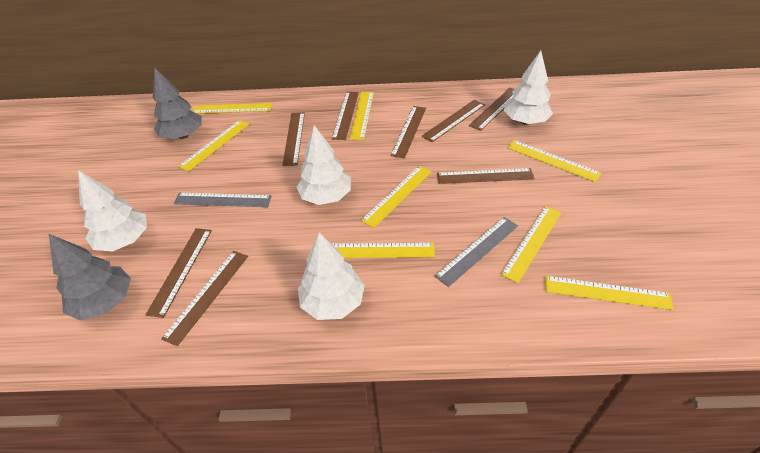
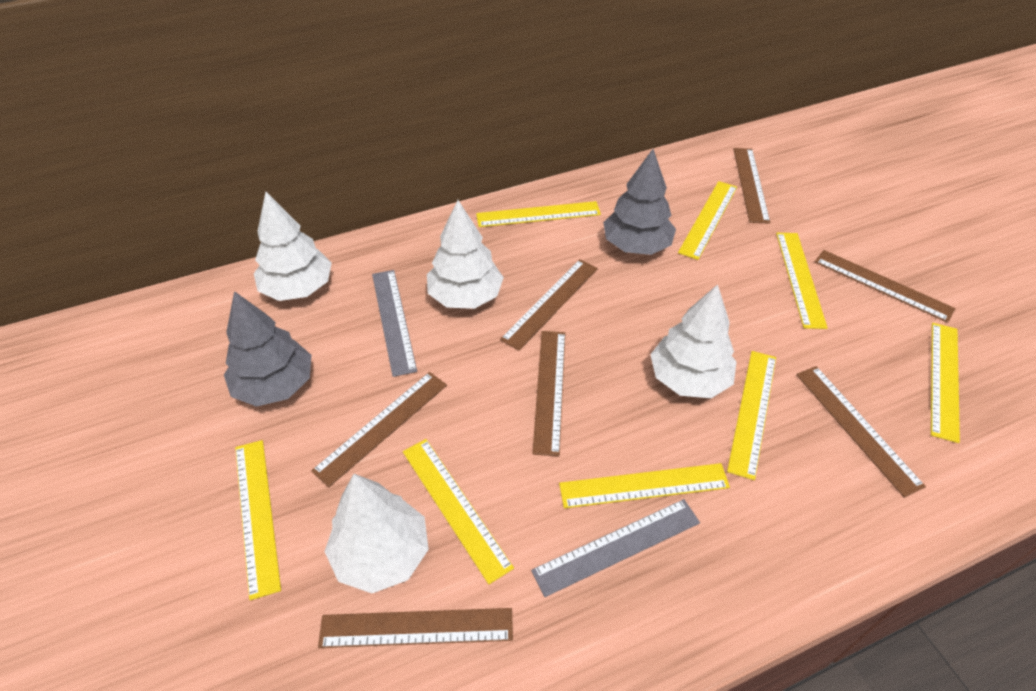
brown ruler: [145,228,212,318] [161,251,248,346] [282,113,305,166] [332,92,359,140] [391,106,426,159] [421,100,485,142] [437,168,535,184] [469,88,514,131] = 8 -> [311,372,447,487] [318,608,513,648] [500,259,598,351] [532,331,565,456] [733,148,770,224] [796,366,926,498] [815,250,956,323] = 7

